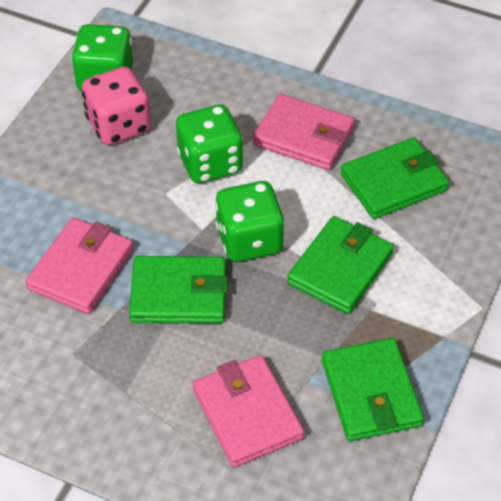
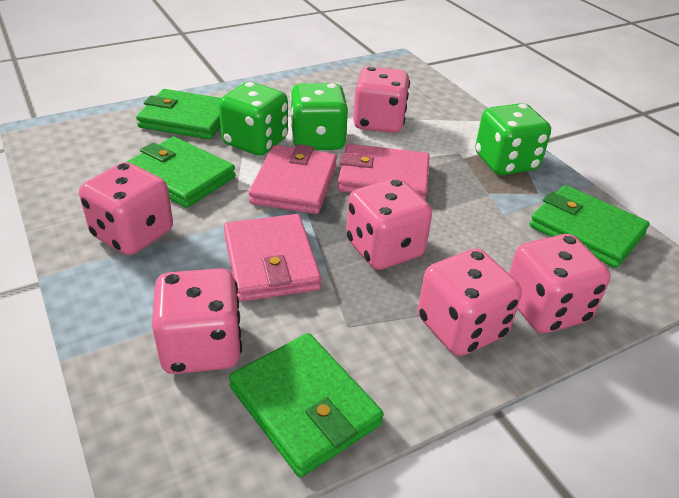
pink dice: [82,66,151,145] = 1 -> [79,162,173,255] [152,268,242,374] [346,178,432,270] [353,67,410,133] [418,249,522,356] [509,234,610,333] = 6

